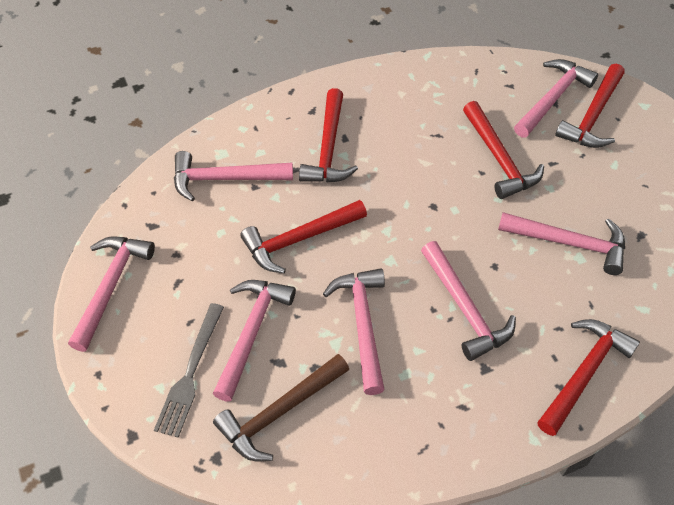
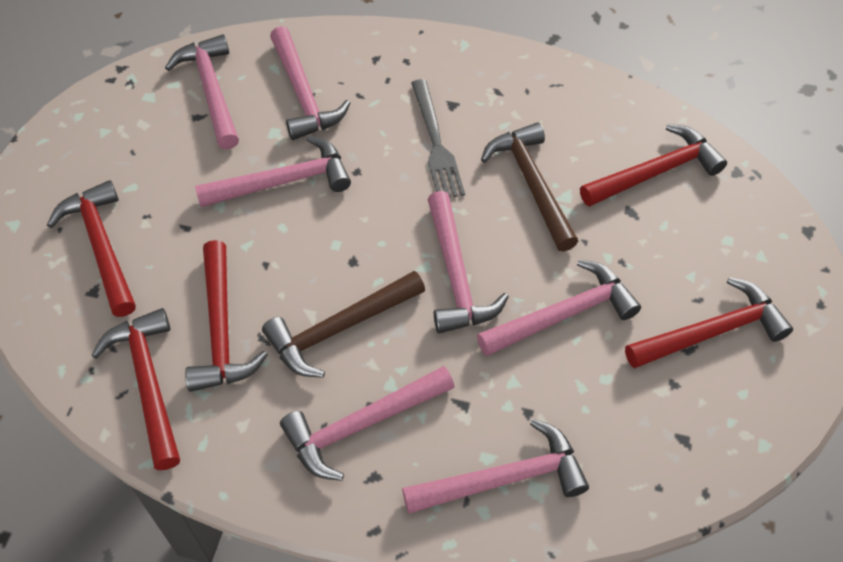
brown hammer: [213,354,349,461] = 1 -> [262,271,425,378] [481,122,578,252] = 2

